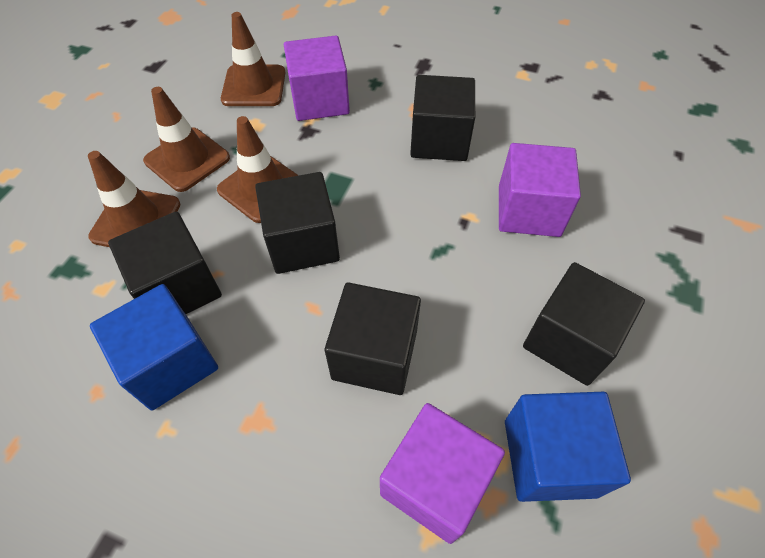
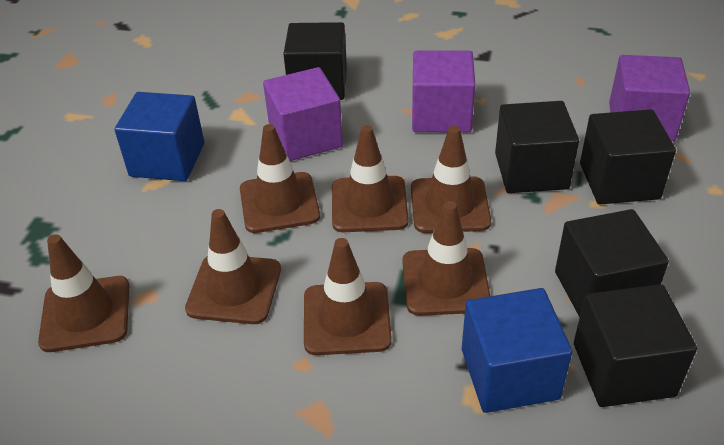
brown traffic cone: [88,151,180,247] [143,87,230,192] [217,116,299,223] [221,12,285,106] = 4 -> [38,234,129,352] [185,209,281,324] [240,124,320,233] [304,238,392,355] [332,125,409,232] [402,201,490,316] [411,126,491,233] = 7

